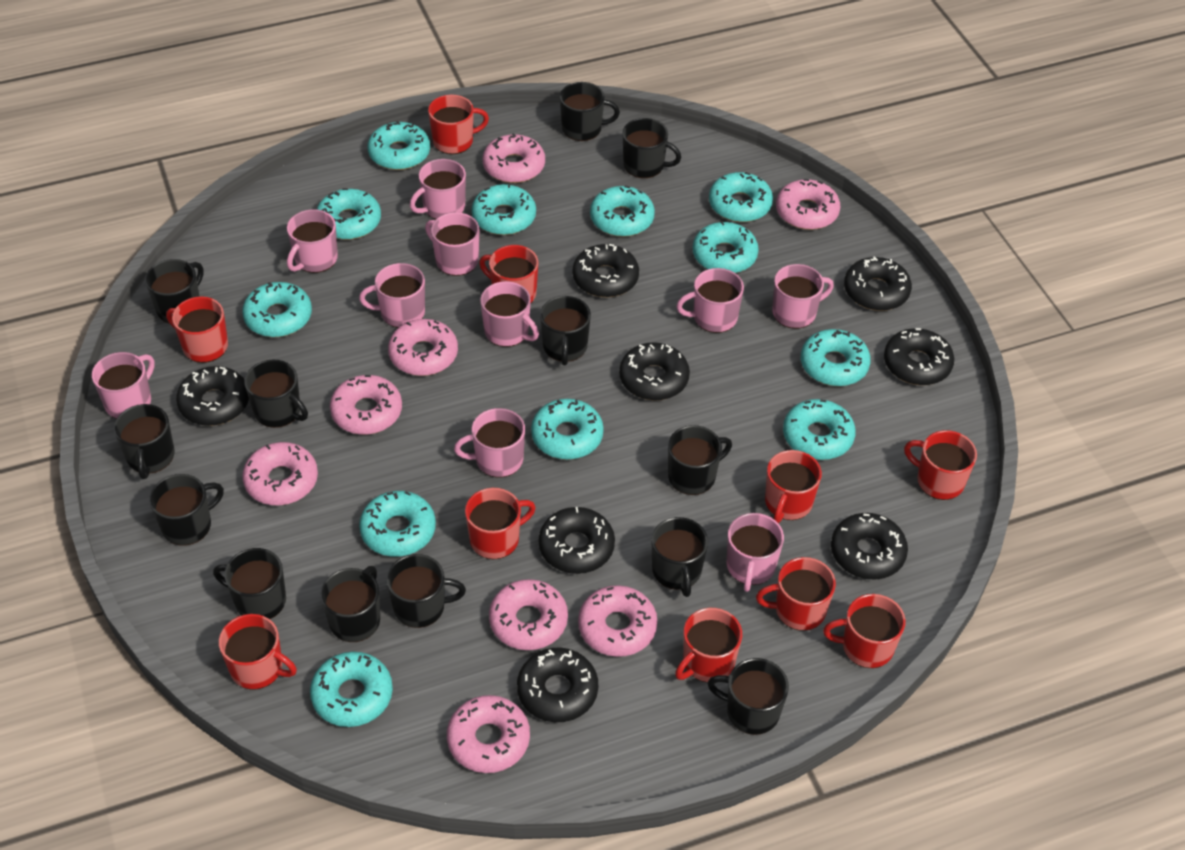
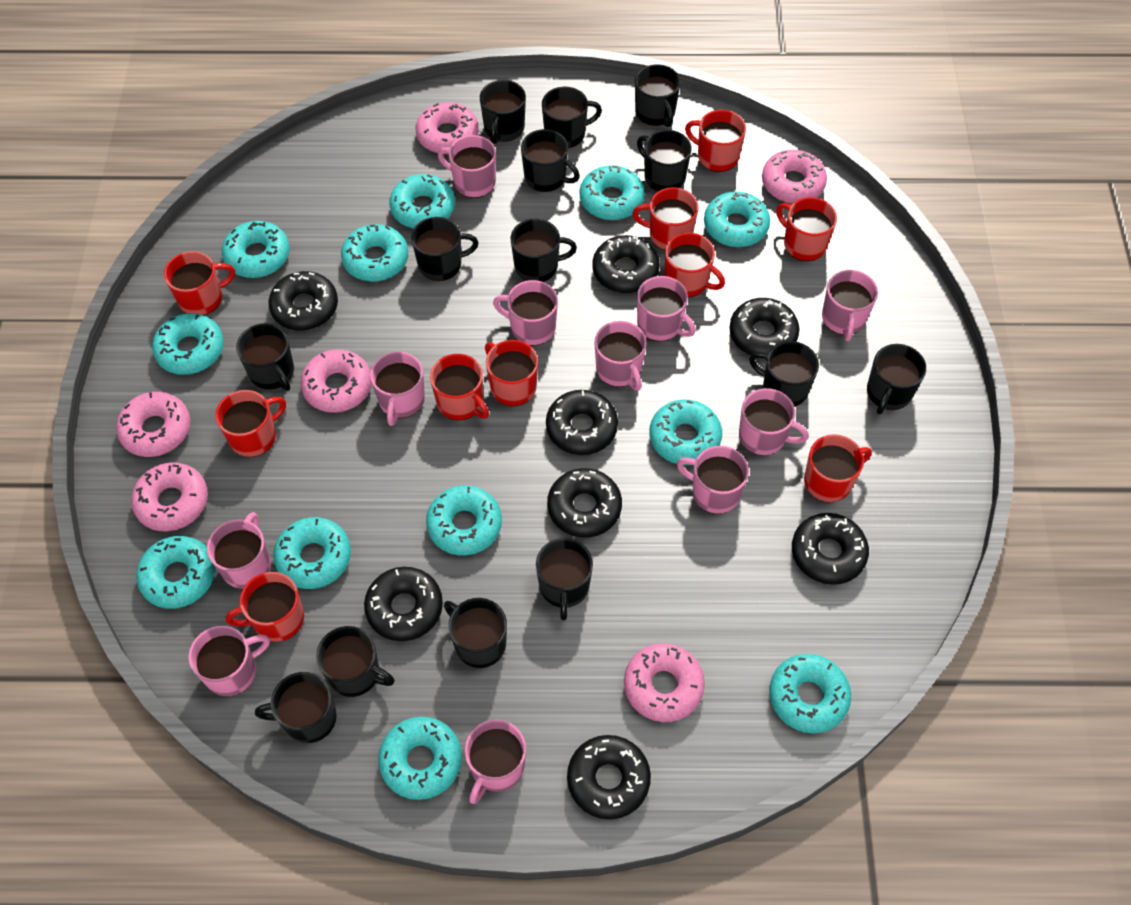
black mug: [114,404,175,479] [145,259,204,324] [149,474,224,546] [213,548,286,619] [244,360,308,428] [320,566,380,642] [386,554,466,628] [540,296,591,365] [560,82,620,141] [623,118,681,178] [652,517,708,597] [668,425,732,495] [708,658,789,735] = 13 -> [236,323,294,391] [255,672,337,743] [316,626,395,697] [411,217,479,281] [444,598,507,668] [480,80,526,144] [511,219,577,282] [521,129,580,192] [536,538,593,621] [542,87,602,148] [635,64,681,127] [637,130,692,191] [749,341,819,407] [867,344,926,415] = 14
pink donut: [242,442,318,506] [330,375,402,435] [388,319,458,376] [447,695,530,773] [483,133,545,183] [489,579,568,650] [578,585,658,657] [776,179,840,230] = 8 -> [116,392,190,457] [131,463,208,531] [300,349,372,412] [416,102,479,154] [624,643,705,722] [762,150,827,204] = 6
pink mug: [92,352,155,419] [287,209,338,273] [359,263,425,328] [410,159,466,219] [425,212,479,276] [454,408,525,478] [480,281,539,347] [676,268,744,333] [726,513,784,592] [772,264,834,329] = 10 -> [188,626,270,696] [207,512,271,589] [370,352,425,426] [438,135,496,198] [464,720,526,804] [493,280,558,346] [594,321,646,391] [637,276,696,341] [677,446,749,514] [739,388,809,456] [822,270,878,341] = 11

